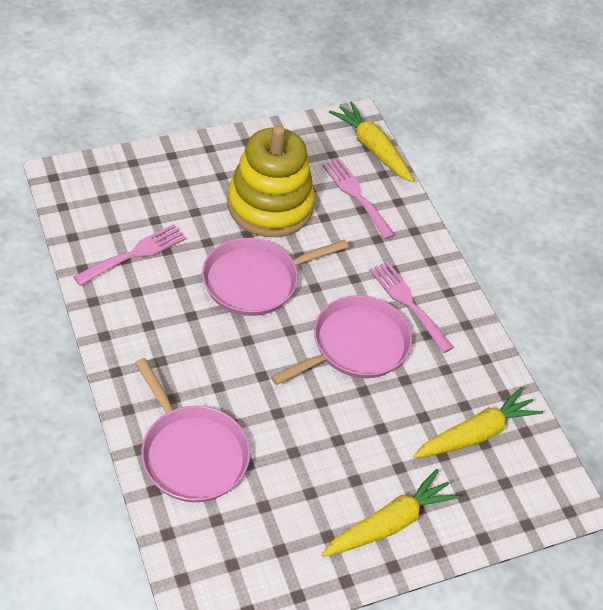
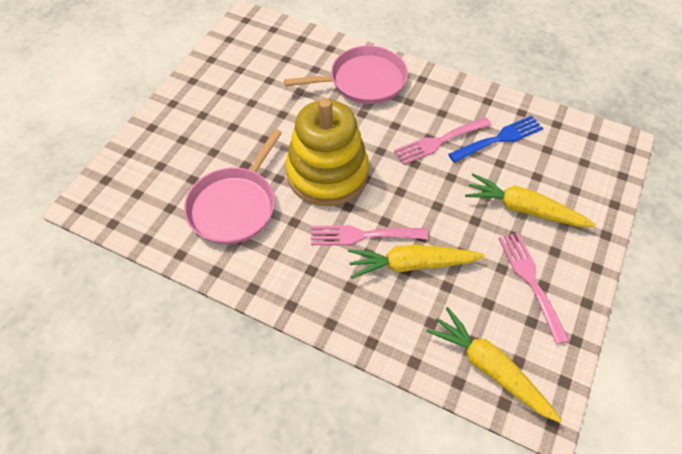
blue fork: none = 0 -> [448,116,543,163] = 1
pink pan: [135,358,250,502] [202,238,349,316] [271,295,412,385] = 3 -> [184,129,282,244] [284,46,408,104] = 2

